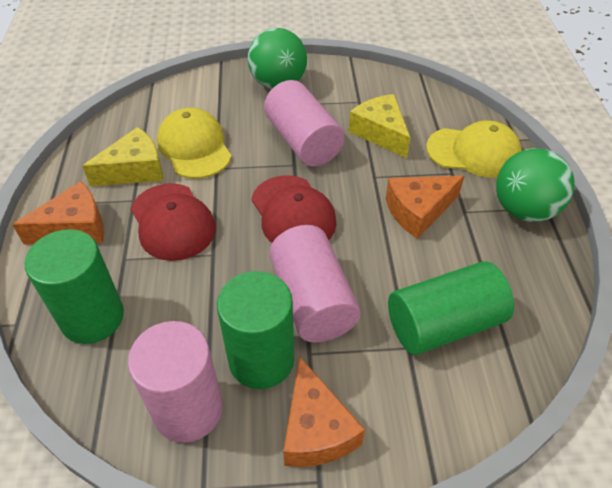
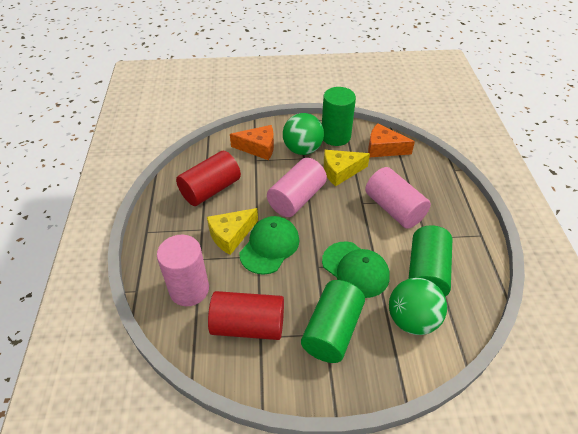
green cap: none = 0 -> [239,216,299,275] [322,241,390,298] = 2
orange cheese: [12,181,104,245] [283,356,365,467] [386,176,464,239] = 3 -> [230,125,274,160] [368,123,415,157] = 2
red cap: [131,183,216,261] [251,175,337,243] = 2 -> none = 0
red cylinder: none = 0 -> [176,151,241,206] [208,291,284,340] = 2
yellow cap: [157,108,232,179] [426,120,522,178] = 2 -> none = 0

